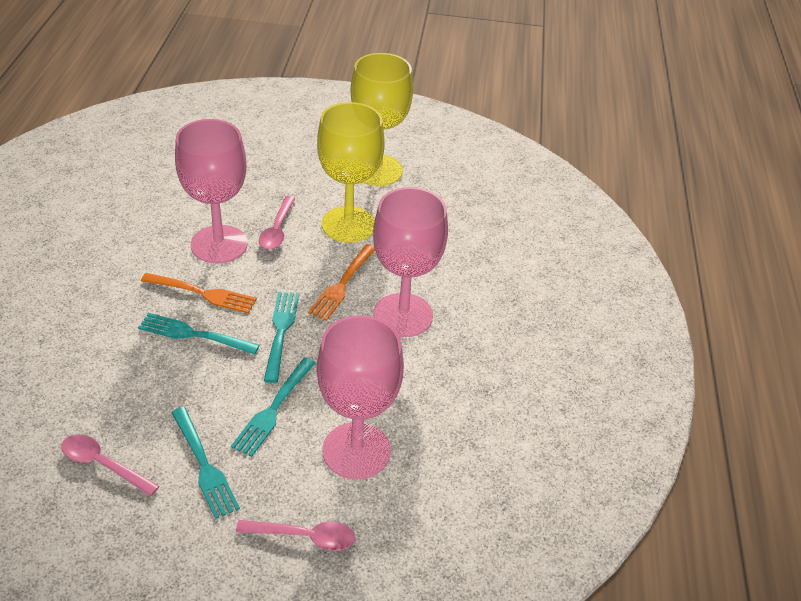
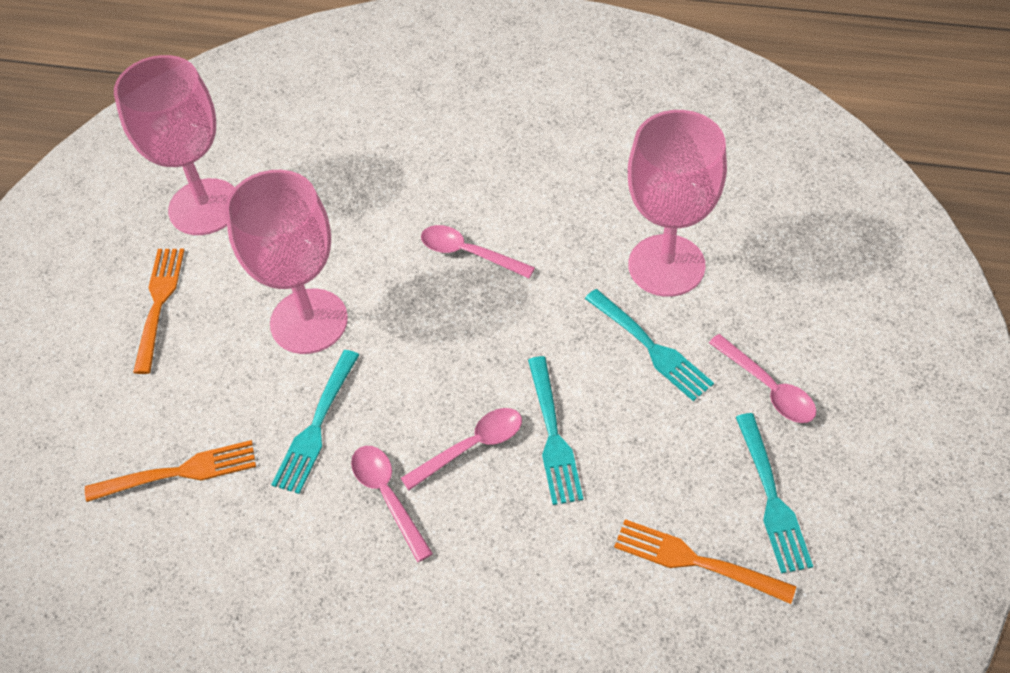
orange fork: [141,273,257,314] [308,244,375,321] = 2 -> [85,440,256,502] [133,249,184,374] [614,519,796,604] = 3
pink spoon: [61,434,159,496] [236,520,355,551] [259,196,295,249] = 3 -> [351,446,433,562] [400,408,522,491] [421,225,535,278] [709,334,816,423] = 4
yellow goblet: [317,102,385,243] [351,53,413,186] = 2 -> none = 0

